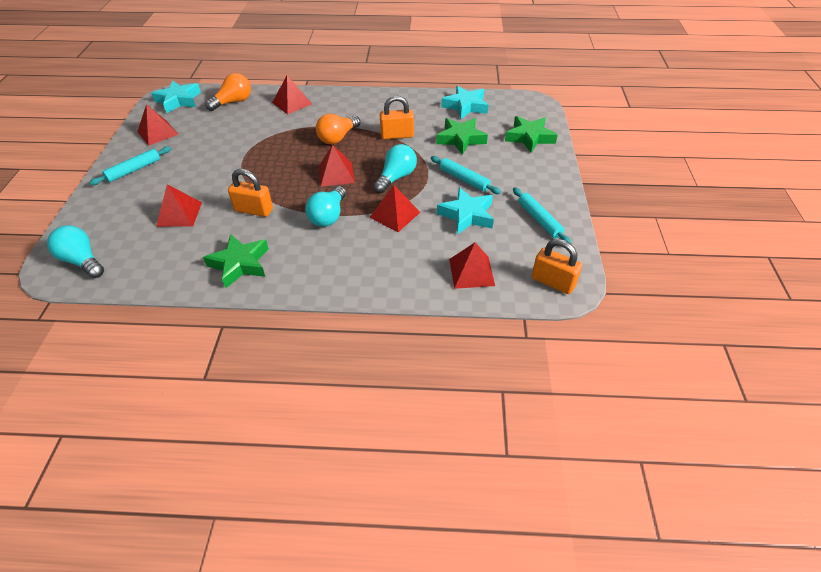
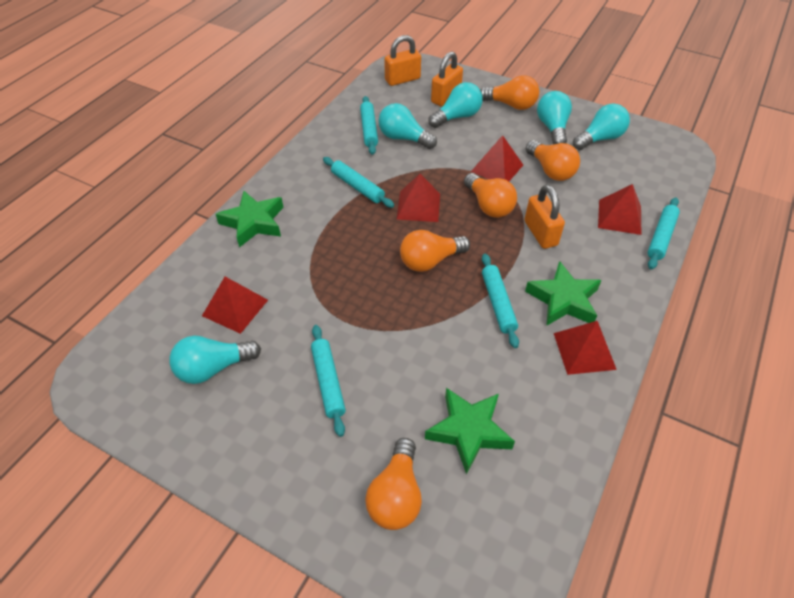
orange light bulb: [205,73,251,111] [316,114,360,144] = 2 -> [365,438,422,530] [400,230,470,272] [464,173,517,218] [480,75,539,110] [526,140,580,181] = 5
red pyramid: [137,104,179,146] [156,184,202,227] [272,75,312,114] [319,145,355,187] [369,185,420,232] [449,243,495,289] = 6 -> [202,277,268,334] [397,174,440,222] [471,135,523,181] [554,321,617,375] [598,184,642,235] = 5
turquoise light bulb: [47,225,104,278] [305,186,346,227] [373,144,417,193] = 3 -> [169,336,261,384] [378,103,437,149] [428,82,483,128] [537,91,572,145] [573,104,630,150] = 5
turquoise rolling pin: [89,146,171,185] [431,156,501,194] [513,187,571,243] = 3 -> [311,325,346,437] [323,157,394,208] [360,96,378,155] [482,254,519,348] [648,197,680,270] = 5
turquoise star: [151,81,201,113] [437,187,494,235] [441,86,488,119] = 3 -> none = 0

